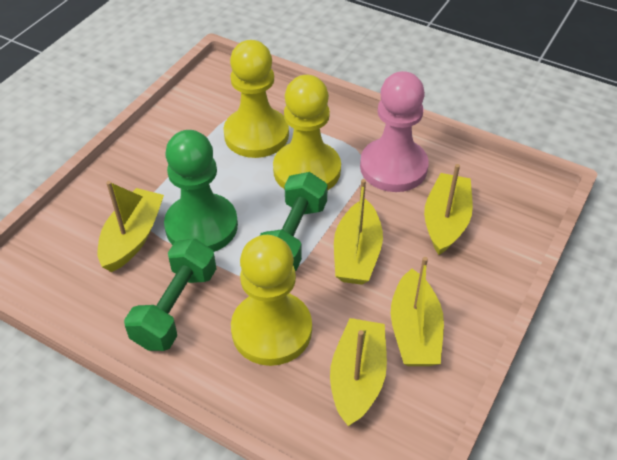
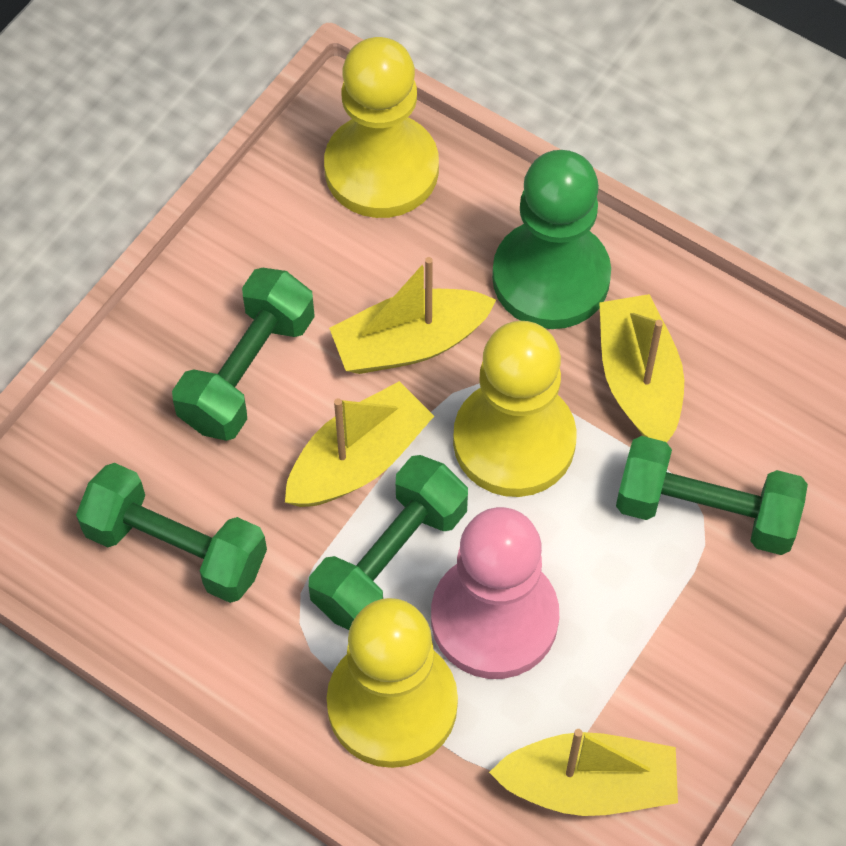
green dumbbell: [124,239,216,351] [260,172,328,271] = 2 -> [76,463,267,603] [172,268,315,441] [309,455,468,630] [616,436,808,555] = 4
yellow boat: [97,181,164,272] [330,318,387,426] [334,179,383,285] [391,257,444,366] [424,164,473,255] = 5 -> [285,381,434,507] [329,257,496,374] [489,729,678,816] [599,294,684,442] = 4

